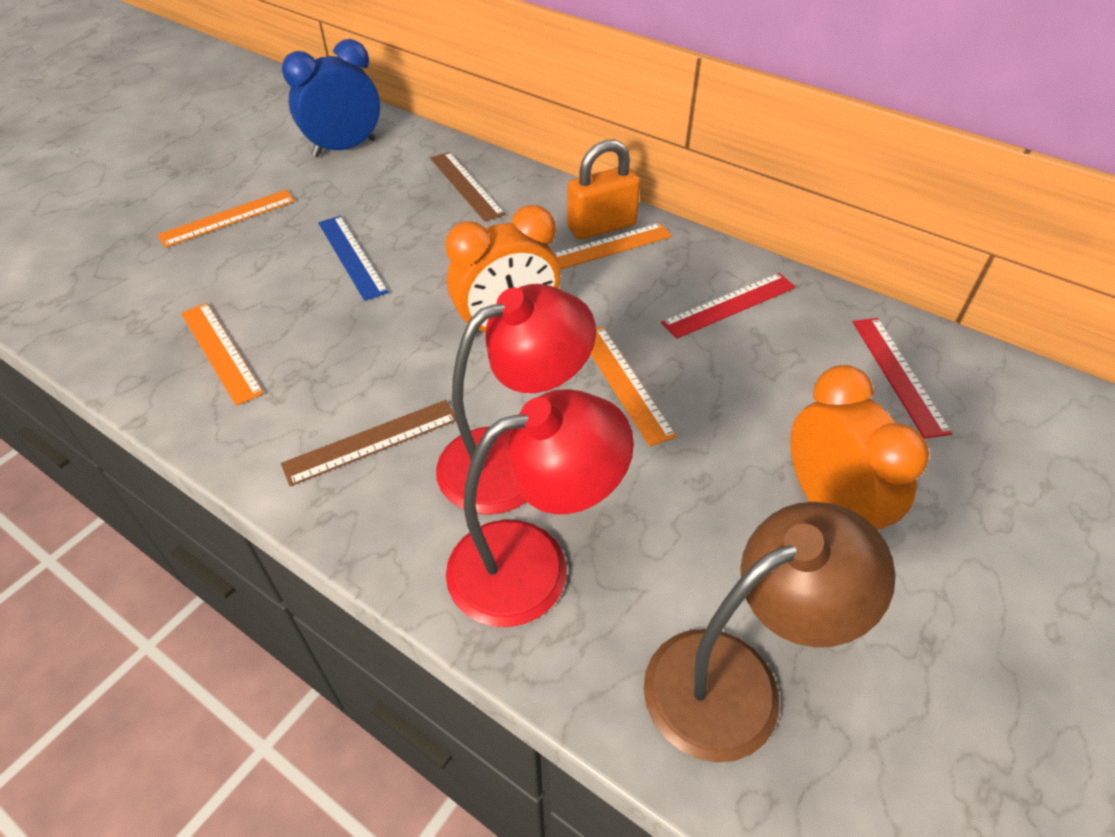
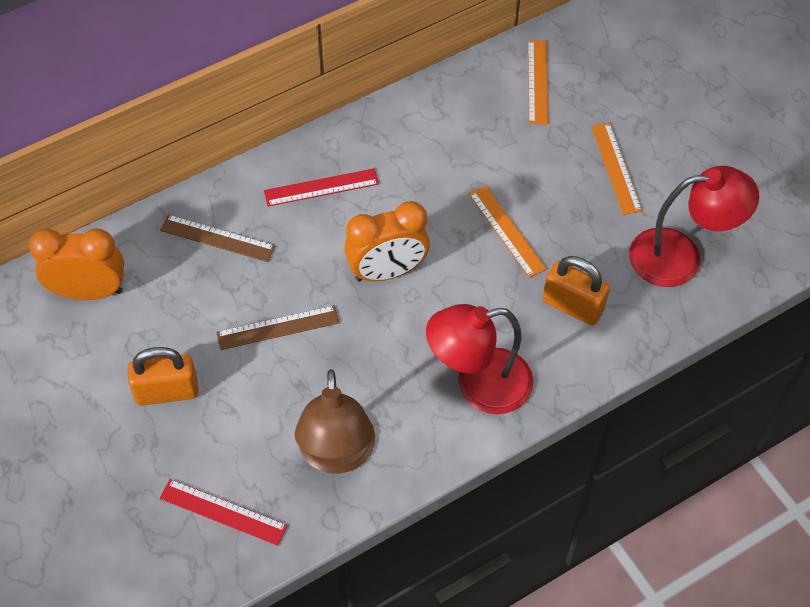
blue clock: [282,39,380,157] = 1 -> none = 0
blue ruler: [318,216,389,301] = 1 -> none = 0
orange padlock: [567,139,640,240] = 1 -> [127,347,198,406] [543,256,610,325] = 2
orange ruler: [157,190,295,247] [181,303,264,406] [554,223,672,270] [591,327,677,446] = 4 -> [468,186,546,278] [528,40,548,125] [591,122,642,215] = 3

